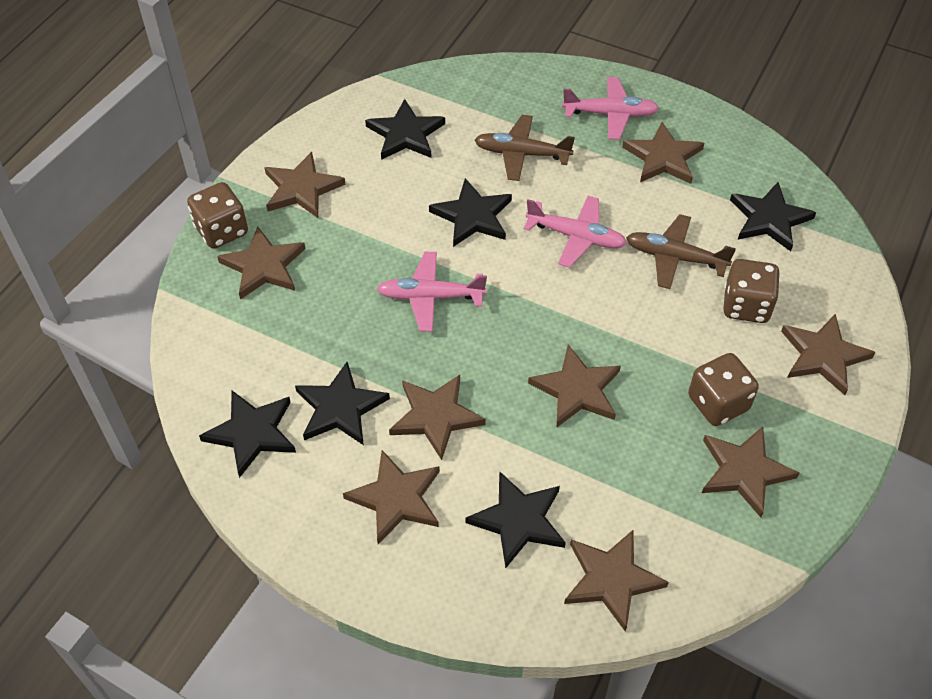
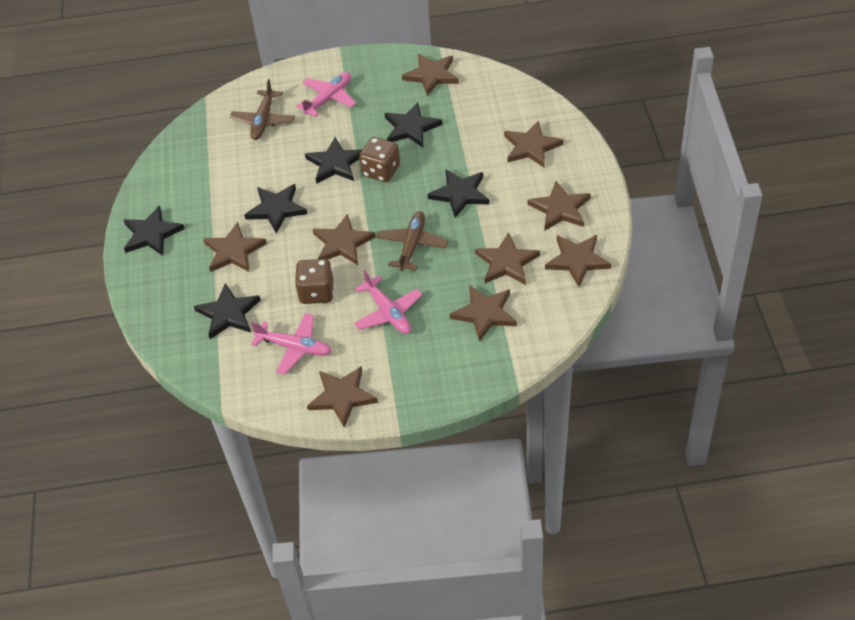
brown dice: [187,182,248,249] [688,353,759,426] [723,259,780,323] = 3 -> [295,259,334,304] [359,137,400,182] = 2

